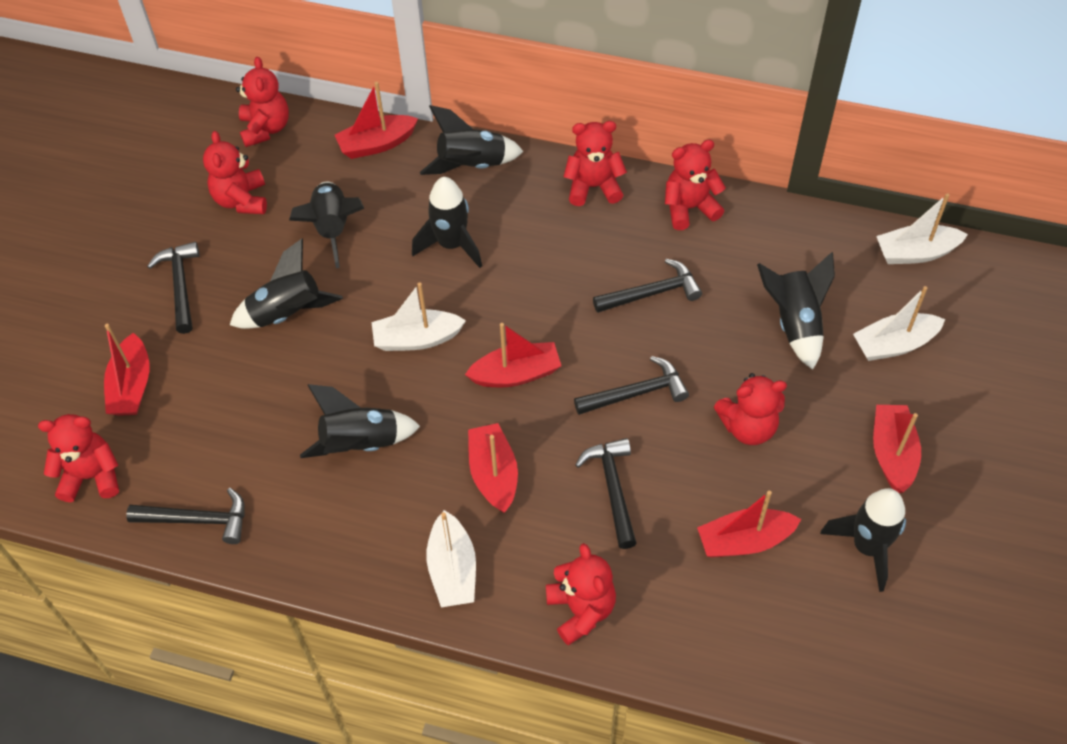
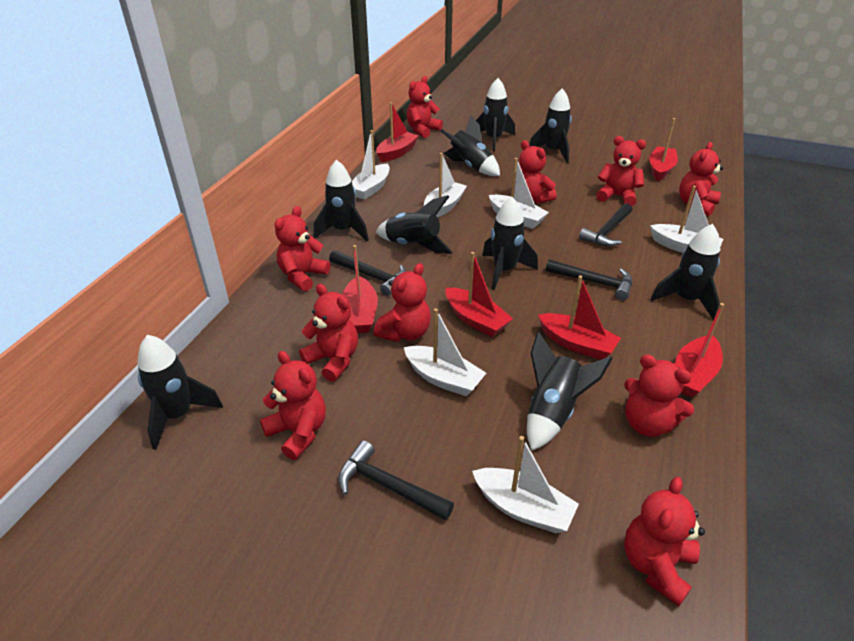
black hammer: [126,488,245,544] [147,242,200,334] [574,356,689,415] [575,438,637,549] [593,259,702,313] = 5 -> [329,250,406,296] [338,441,454,521] [546,259,632,301] [579,203,632,246] = 4
black rocket: [230,239,343,329] [289,181,364,268] [300,384,420,458] [412,177,482,268] [420,105,524,175] [757,252,835,370] [820,488,906,592] = 7 -> [137,335,223,450] [314,160,369,241] [376,195,453,254] [440,115,500,176] [476,78,515,151] [482,197,538,290] [527,332,613,451] [529,88,572,163] [651,224,720,321] = 9
red teddy bear: [38,414,119,502] [203,131,267,214] [236,57,289,147] [546,543,616,645] [564,121,627,206] [665,140,726,230] [714,373,787,445] = 7 -> [260,351,326,460] [275,206,330,291] [299,284,358,382] [373,263,431,342] [407,76,443,138] [514,140,557,204] [596,136,646,206] [624,355,694,436] [624,477,705,606] [679,142,724,216] = 10
white boat: [371,282,466,351] [426,510,476,607] [853,286,945,361] [876,193,968,264] = 4 -> [352,130,390,200] [404,308,486,397] [424,153,467,217] [472,436,579,533] [489,158,549,229] [650,185,723,253] = 6

